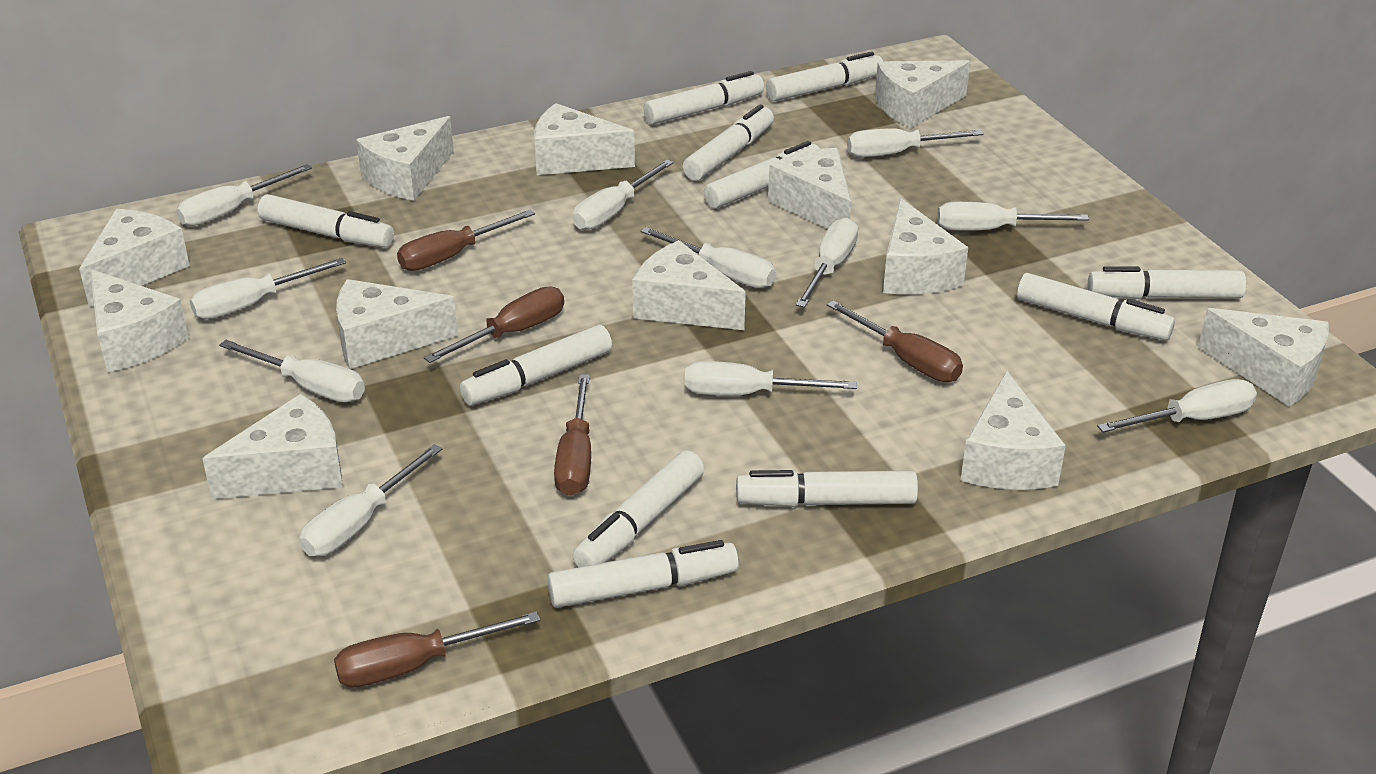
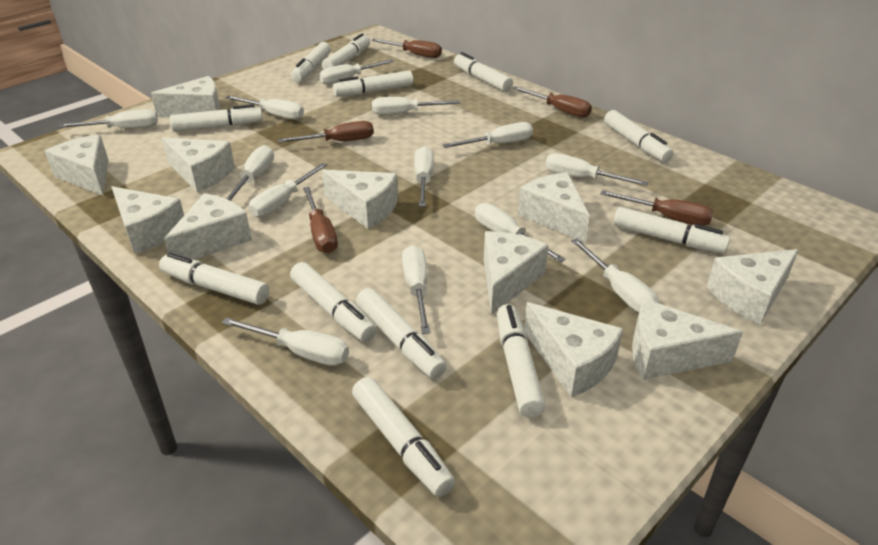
white cheese: [79,209,190,307] [90,269,189,372] [202,394,343,499] [336,279,458,369] [356,116,454,201] [534,103,635,175] [632,240,746,330] [768,148,851,229] [875,60,970,128] [883,198,968,295] [960,371,1066,490] [1198,308,1329,406] = 12 -> [45,134,109,195] [112,186,184,254] [151,76,221,118] [162,137,235,192] [164,193,252,260] [322,170,398,229] [484,231,549,315] [518,172,590,242] [524,302,623,397] [632,299,743,380] [707,249,798,325] = 11
white marker: [257,194,394,248] [460,325,612,405] [547,540,739,608] [573,450,704,567] [643,71,764,125] [683,104,774,181] [704,141,820,209] [736,470,918,507] [766,51,883,101] [1017,273,1175,340] [1088,266,1246,299] = 11 -> [159,253,269,305] [170,104,263,132] [290,262,377,342] [291,42,331,82] [322,33,370,70] [333,71,413,97] [352,377,455,497] [356,288,447,379] [454,52,513,92] [497,304,546,418] [604,110,673,162] [613,207,730,253] = 12
white screwdriver: [176,164,312,226] [190,258,346,319] [219,340,365,402] [299,444,442,556] [573,159,674,230] [640,227,776,288] [685,361,857,395] [795,218,858,308] [847,128,984,157] [938,202,1089,231] [1097,379,1257,433] = 11 -> [59,109,158,128] [222,317,349,366] [225,96,304,120] [226,145,274,201] [249,163,328,217] [319,59,394,84] [372,97,460,115] [402,245,430,334] [414,146,434,207] [443,122,533,148] [475,203,566,263] [545,153,648,186] [571,238,659,313] = 13

